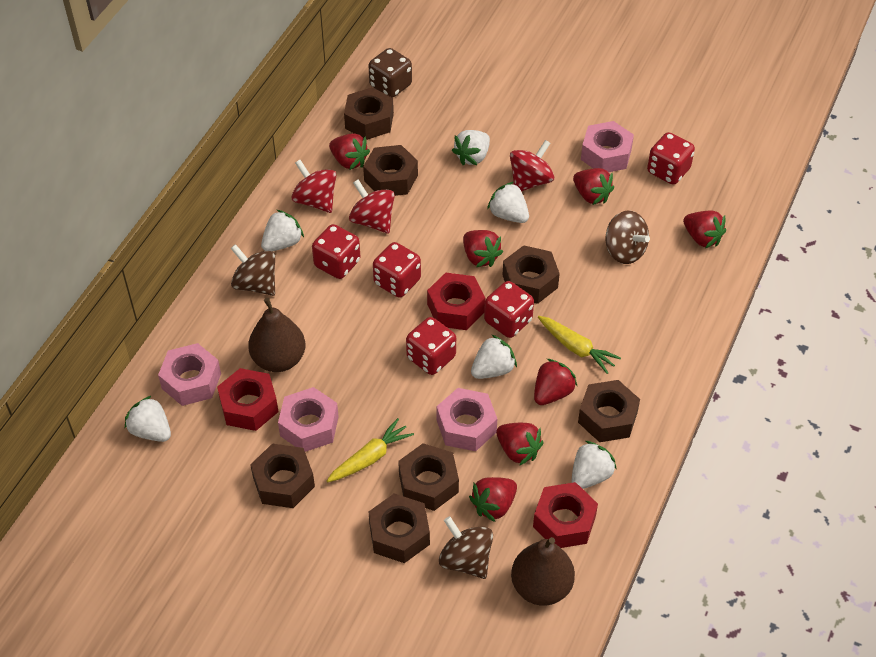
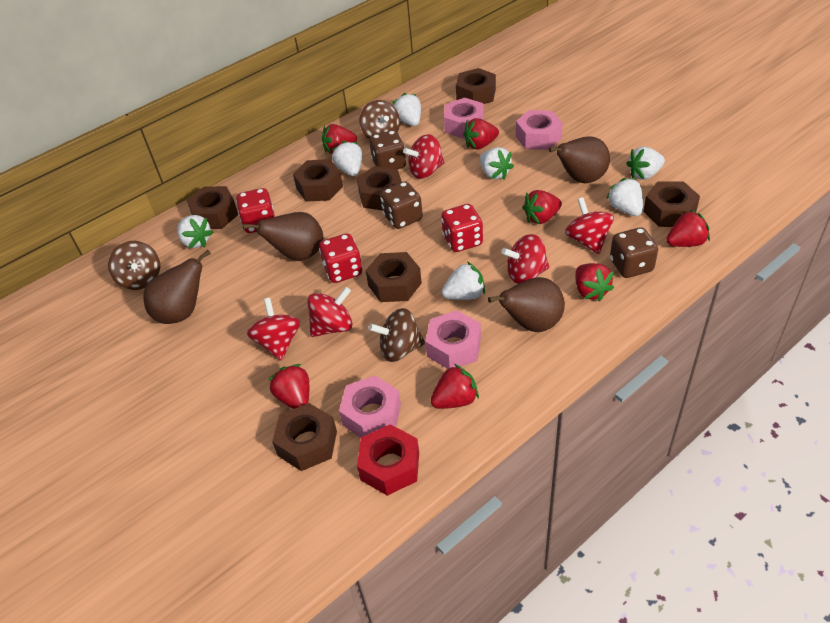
brown dice: [368,48,412,98] = 1 -> [369,130,406,169] [380,181,423,229] [610,227,658,278] = 3
brown pear: [248,298,305,372] [511,537,575,606] = 2 -> [143,250,211,324] [243,212,323,261] [488,277,565,332] [548,136,610,183] = 4
red dice: [312,224,361,279] [373,242,421,298] [406,317,456,375] [484,281,534,338] [647,132,695,185] = 5 -> [236,188,275,233] [319,234,363,283] [441,204,483,252] = 3
red nut: [217,368,278,431] [427,273,485,330] [533,482,598,548] = 3 -> [357,424,419,496] = 1
red spinning top: [291,160,336,213] [349,180,395,234] [510,140,554,192] = 3 -> [247,298,300,361] [307,287,353,337] [403,134,445,179] [501,234,549,284] [565,197,614,254] = 5
white strawberry: [125,396,171,442] [261,210,304,251] [452,130,490,165] [471,335,517,379] [487,182,529,223] [571,441,617,489] = 6 -> [177,215,213,248] [331,141,363,176] [393,93,421,126] [442,262,485,300] [479,147,514,180] [606,178,643,216] [626,147,665,180] = 7
yellow carrot: [327,418,414,482] [538,316,621,374] = 2 -> none = 0

